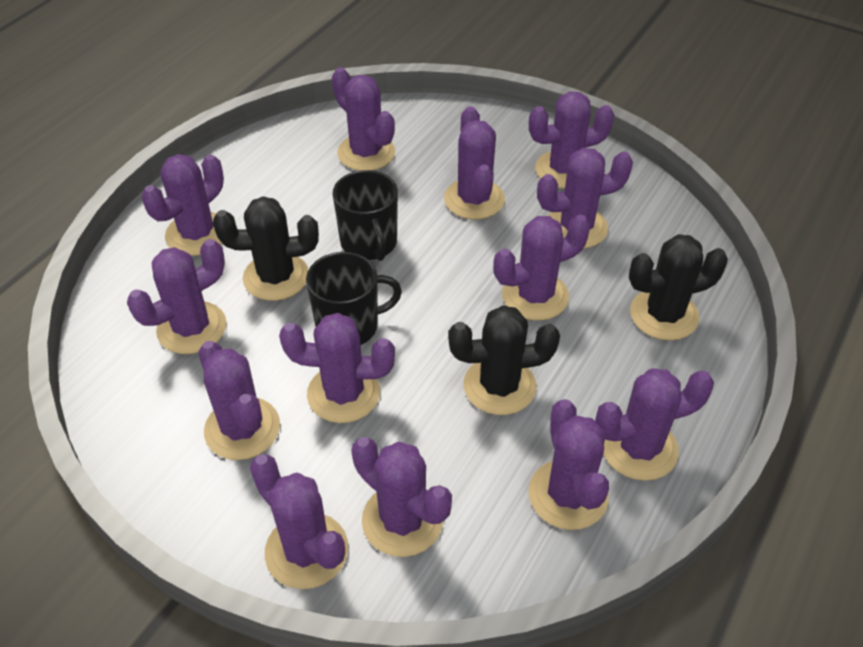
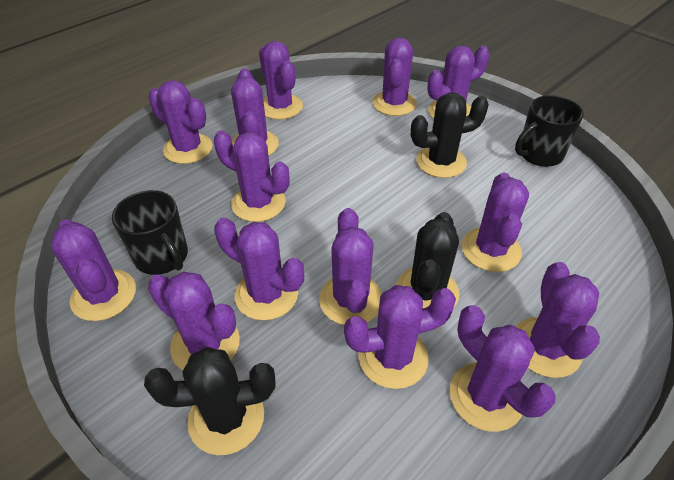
purple cactus: [127,239,227,354] [141,154,224,256] [198,341,280,460] [250,454,348,589] [279,313,395,423] [332,67,395,171] [351,437,452,557] [444,106,505,219] [493,215,590,321] [528,399,609,530] [529,91,614,189] [537,148,633,249] [595,368,714,481] = 13 -> [51,219,136,321] [148,80,212,164] [148,272,240,370] [214,130,290,222] [214,218,304,320] [231,68,279,156] [259,41,303,120] [319,208,382,325] [344,285,456,389] [372,37,417,116] [427,46,490,119] [450,305,556,432] [462,173,529,272] [516,262,600,378] = 14

